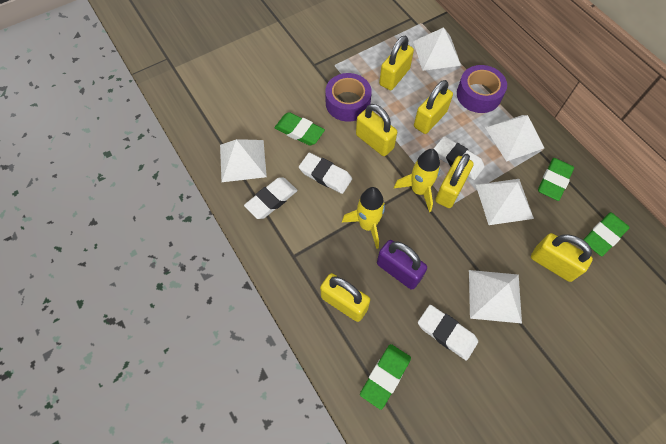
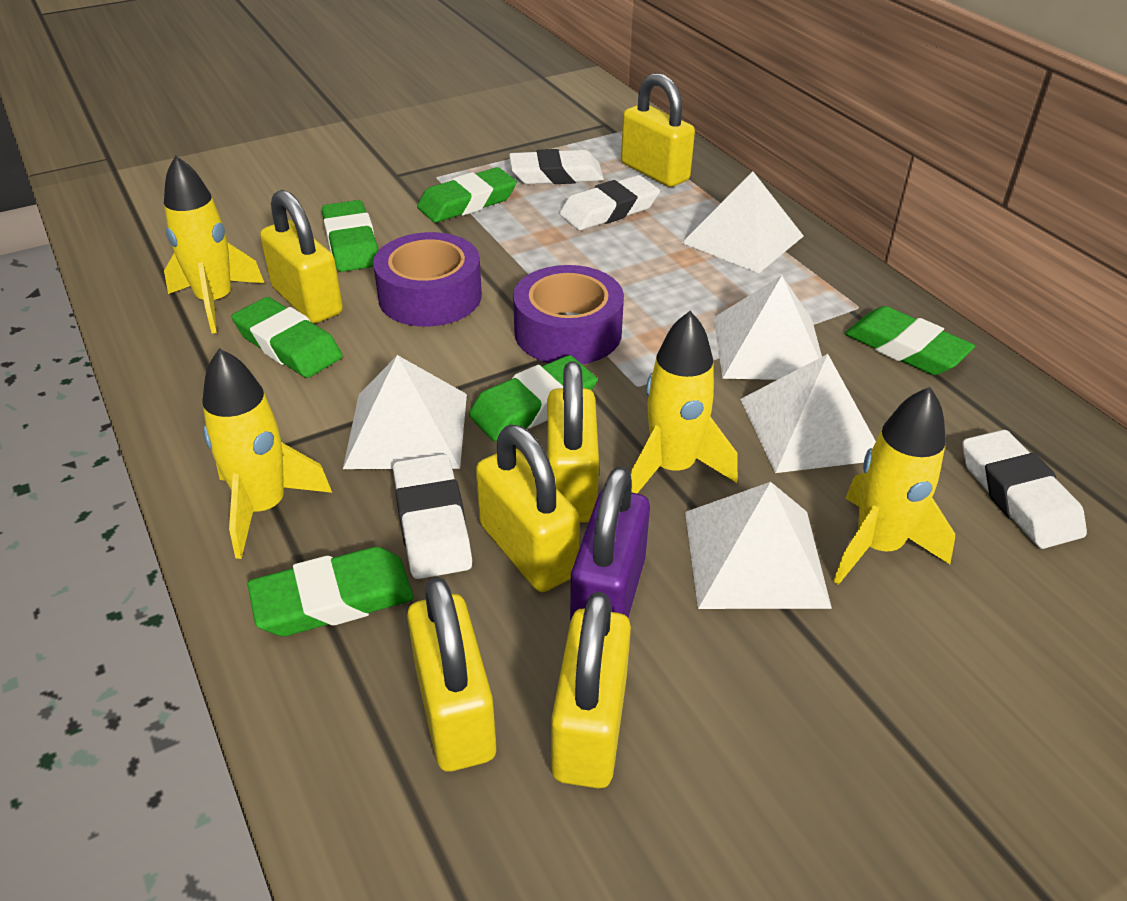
green eraser: [274,112,325,146] [360,344,411,410] [538,158,574,201] [583,212,630,257] = 4 -> [232,297,343,378] [247,547,414,637] [322,200,378,272] [417,167,517,223] [469,355,597,441] [845,306,975,375] = 6
yellow rocket: [342,187,385,249] [394,149,440,212] = 2 -> [164,155,264,333] [202,348,332,559] [631,311,738,493] [833,387,955,585] = 4

